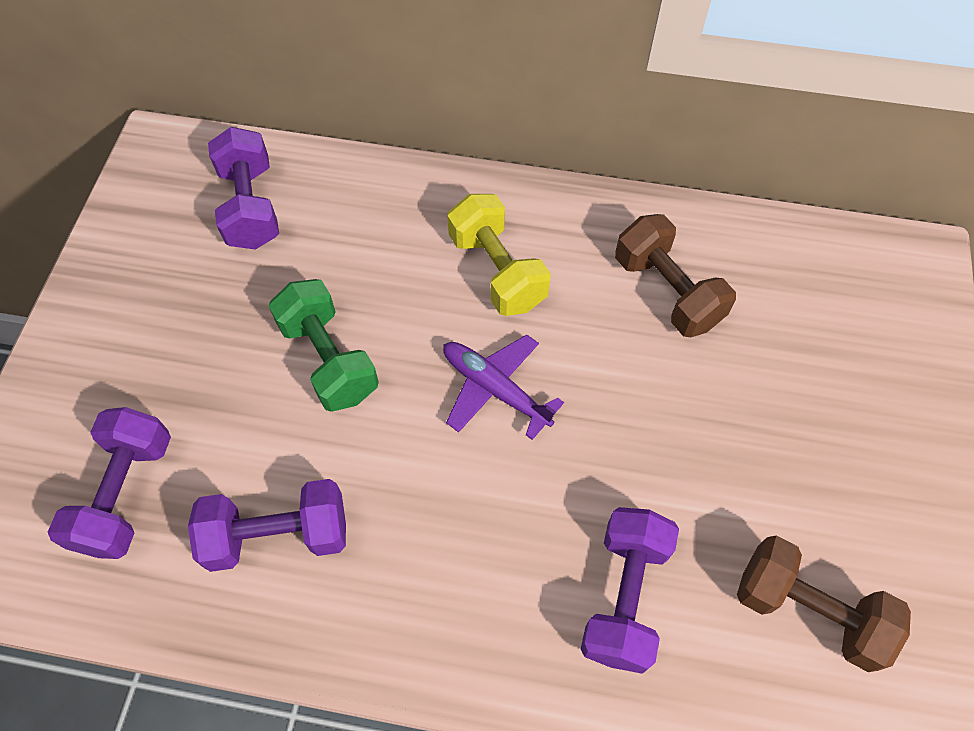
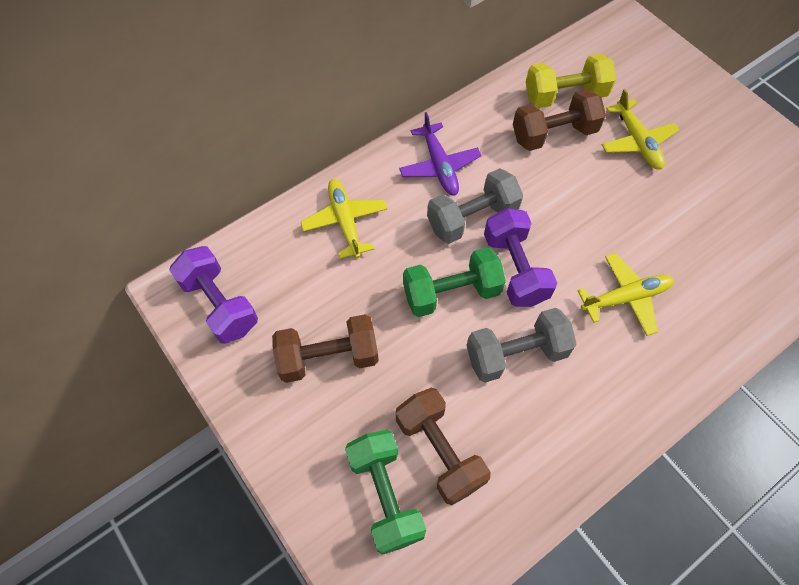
brown dumbbell: [615,214,736,337] [737,535,911,672] = 2 -> [272,314,379,383] [396,388,491,505] [513,89,606,151] = 3
green dumbbell: [268,279,379,412] = 1 -> [345,430,426,555] [403,247,506,317] = 2
grey dumbbell: none = 0 -> [427,168,523,244] [466,308,577,383] = 2
purple dumbbell: [48,407,171,559] [188,479,346,572] [208,127,279,250] [581,507,679,674] = 4 -> [169,246,258,344] [484,208,557,307] = 2
yellow plane: none = 0 -> [301,179,388,259] [577,253,674,336] [601,89,679,169] = 3

